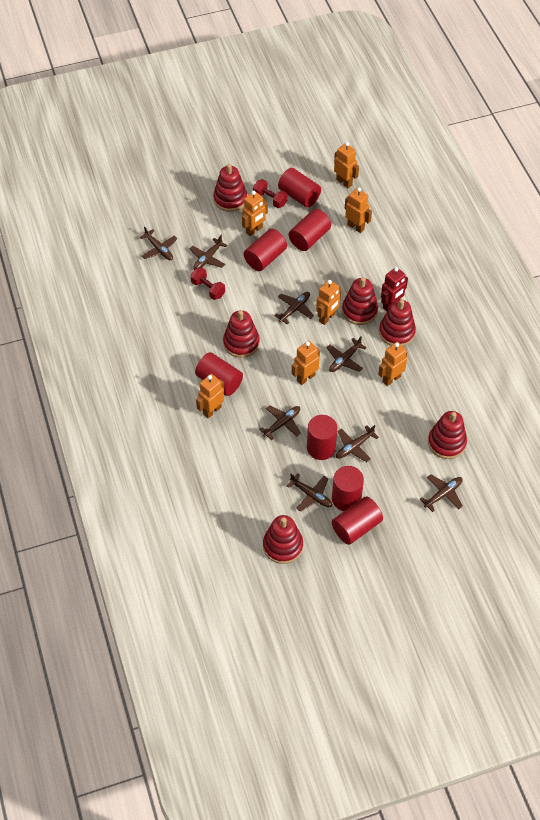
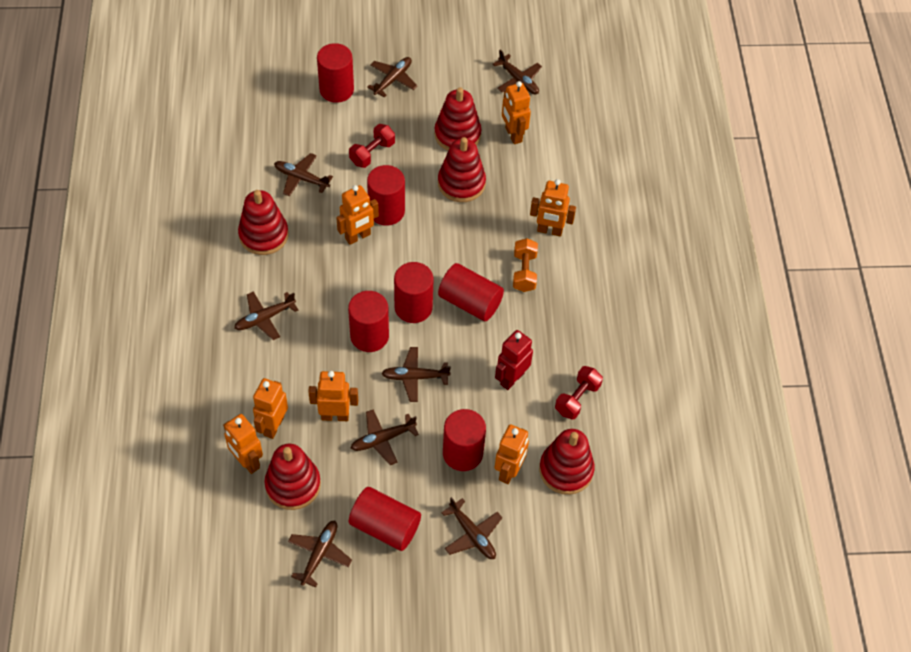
orange dumbbell: none = 0 -> [513,238,538,292] = 1
red stacking toy: [213,164,247,212] [223,310,260,358] [263,515,303,564] [342,277,378,325] [379,299,416,346] [428,411,467,459] = 6 -> [238,190,289,255] [264,444,321,510] [434,87,481,151] [438,137,486,202] [539,429,595,495] = 5

